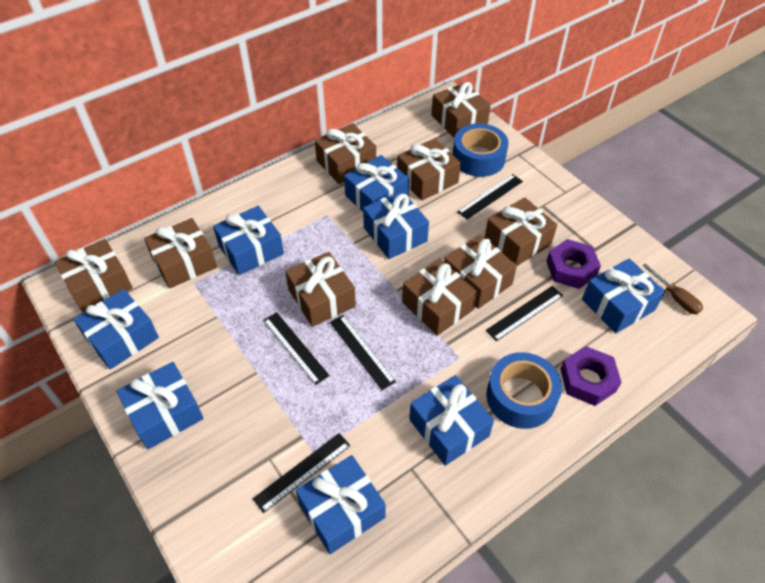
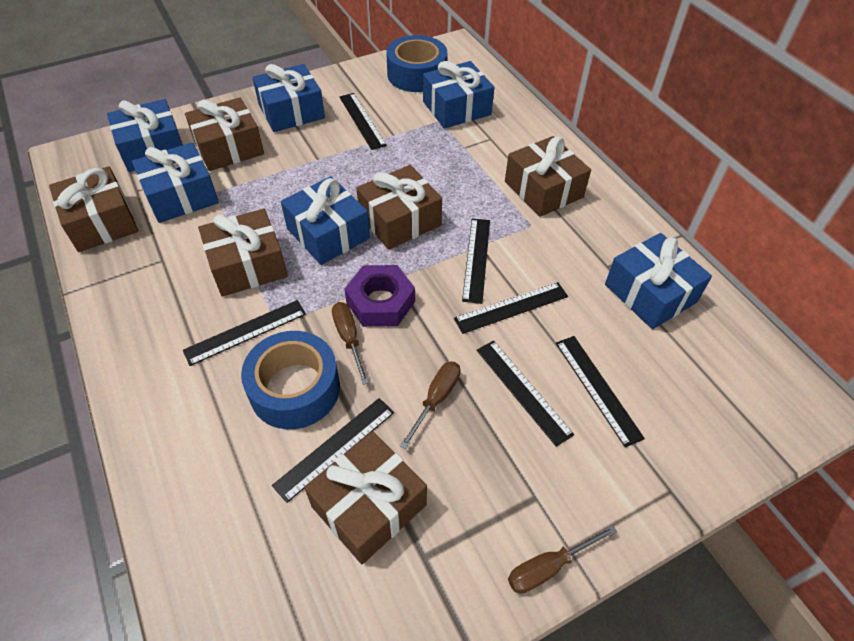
black ruler: [253,433,350,513] [263,312,330,385] [330,315,396,390] [457,174,523,220] [485,286,563,341] = 5 -> [183,300,306,366] [272,398,394,503] [339,93,387,150] [454,282,568,334] [462,218,490,304] [477,340,574,447] [556,336,645,448] = 7
blue gift: [73,289,159,369] [117,362,204,449] [213,206,284,275] [296,455,386,554] [344,155,409,211] [363,191,429,259] [409,375,494,466] [582,258,665,333] = 8 -> [107,99,183,172] [132,142,219,223] [252,64,325,132] [281,176,370,265] [423,61,494,129] [605,233,712,329] = 6
brown gift: [54,239,133,312] [144,218,217,289] [285,252,356,327] [315,123,376,184] [397,138,461,201] [402,259,477,336] [431,82,491,137] [444,235,517,309] [485,197,557,266] = 9 -> [49,166,138,252] [185,97,264,171] [198,209,288,297] [304,431,427,564] [356,165,442,250] [505,136,591,217] = 6
brown screwdriver: [642,263,703,315] = 1 -> [332,302,369,385] [400,361,461,449] [508,525,617,593] = 3
purple nut: [546,239,601,289] [560,346,622,406] = 2 -> [344,265,415,327] = 1

